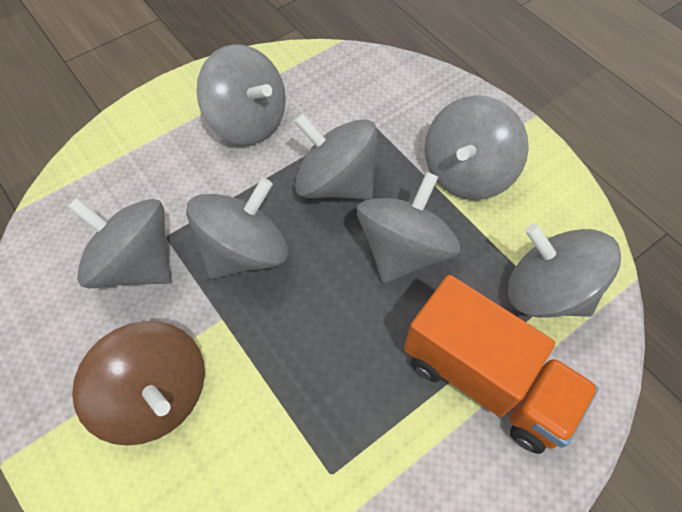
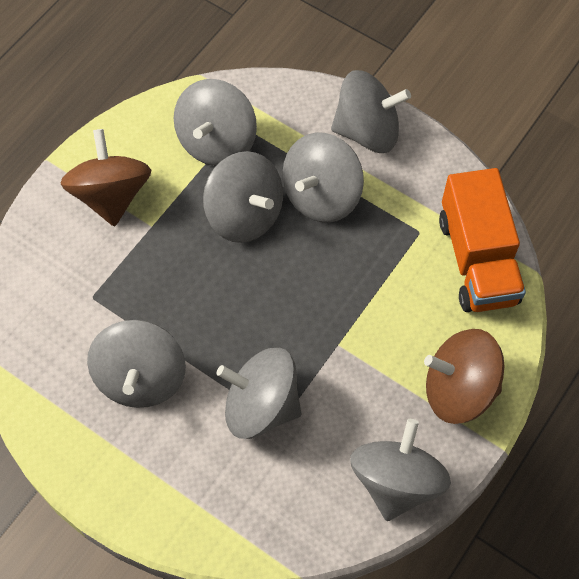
brown spinning top: [72,321,205,446] = 1 -> [61,129,151,227] [424,329,505,424] = 2

